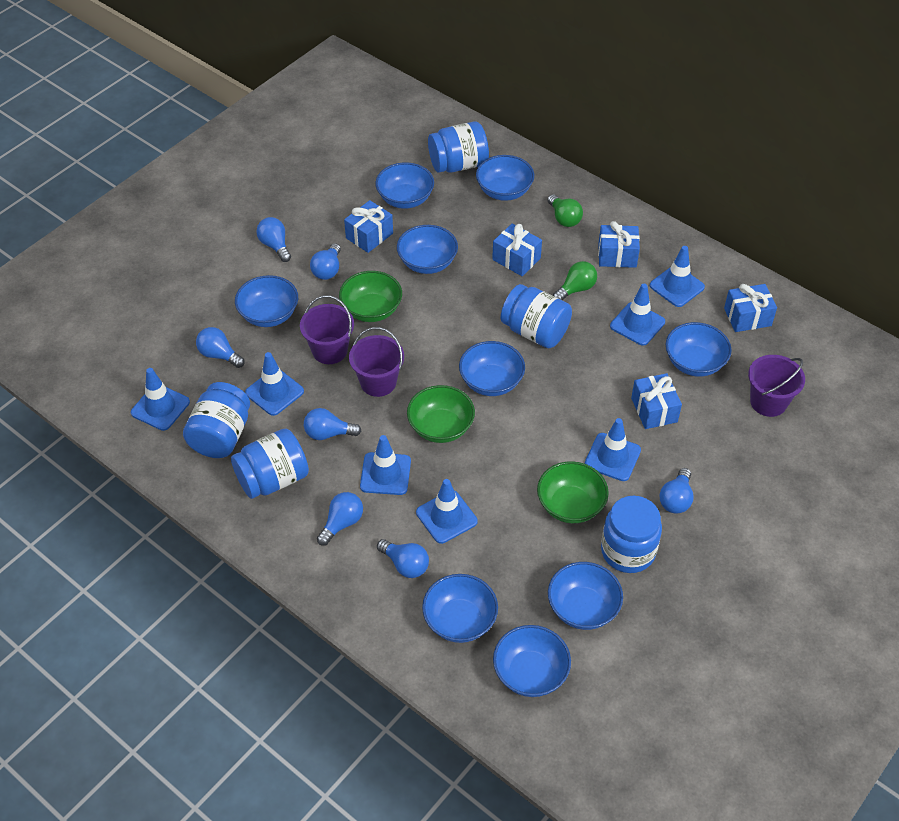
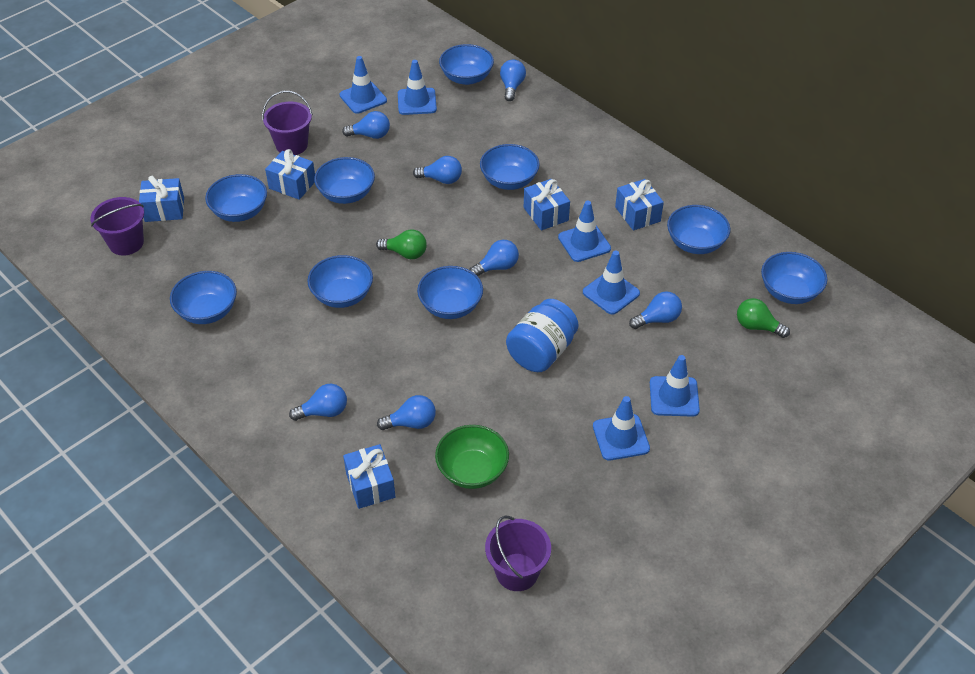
blue jar: [183,382,250,458] [231,428,309,499] [428,122,489,173] [501,284,572,348] [601,496,662,573] = 5 -> [506,299,578,372] = 1
blue traffic cone: [131,368,190,431] [245,352,304,416] [360,435,411,495] [416,479,478,544] [585,418,641,481] [610,284,665,346] [650,246,705,307] = 7 -> [340,56,387,114] [398,60,437,115] [558,201,611,262] [583,251,640,315] [593,396,650,461] [650,355,700,417] = 6
green bowl: [339,271,402,322] [407,385,475,443] [537,461,609,523] = 3 -> [435,425,509,489] = 1

